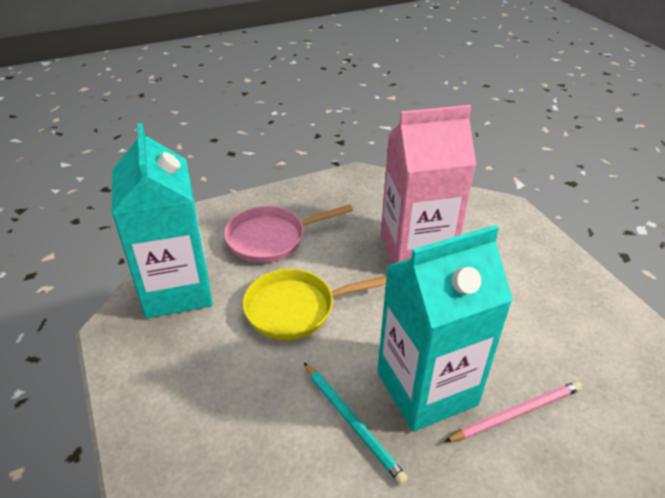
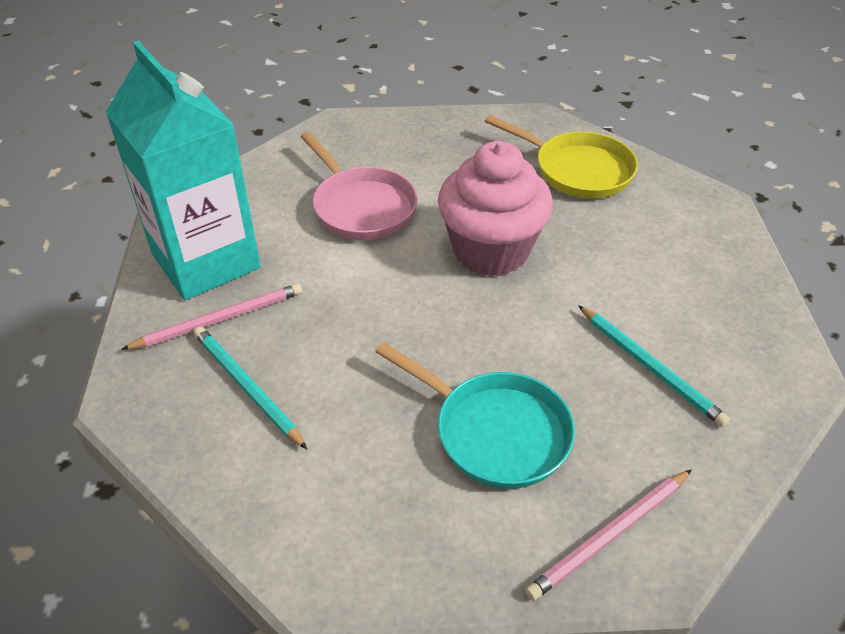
pink carton: [380,105,476,264] = 1 -> none = 0
pink cupcake: none = 0 -> [438,141,553,276] = 1
pink pencil: [444,381,582,442] = 1 -> [121,283,302,350] [525,469,692,601] = 2
turquoise carton: [112,123,213,318] [377,225,513,432] = 2 -> [106,41,261,300] = 1
turquoise pan: none = 0 -> [375,342,575,489] = 1
turquoise pencil: [304,362,408,485] = 1 -> [194,327,307,449] [578,305,730,427] = 2

